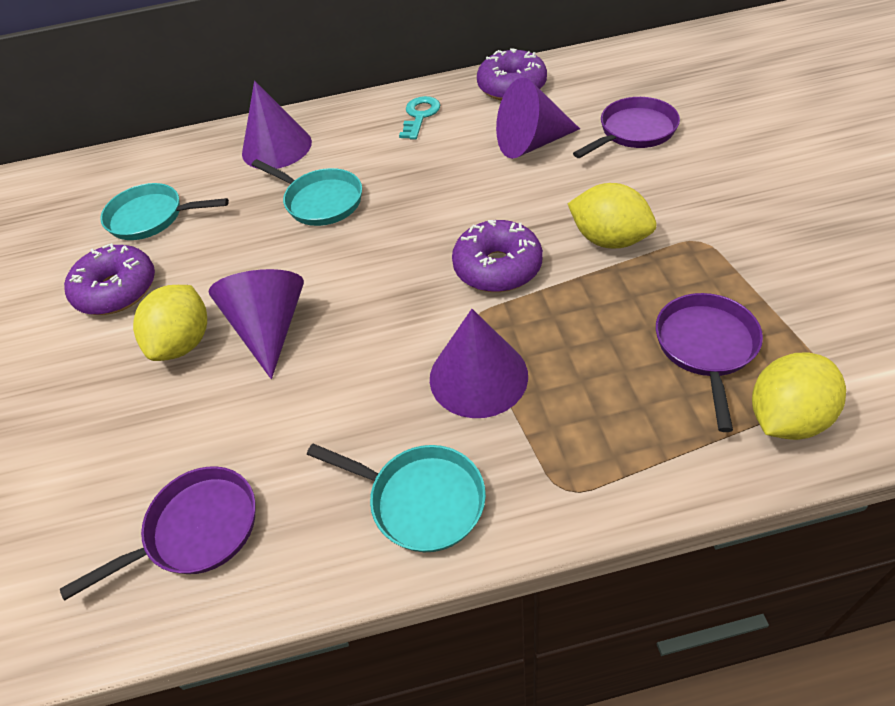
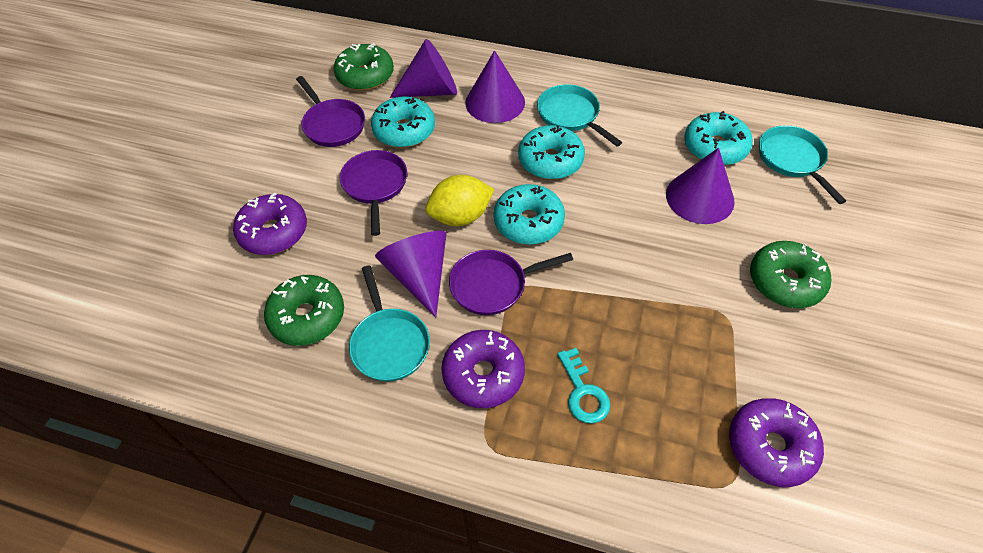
green donut: none = 0 -> [264,275,344,346] [334,43,394,91] [750,241,831,308] = 3
turquoise donut: none = 0 -> [371,96,435,148] [494,184,565,245] [518,125,585,179] [684,111,753,165] = 4
yellow lemon: [133,285,207,361] [568,183,657,248] [752,353,846,440] = 3 -> [425,175,494,226] = 1

